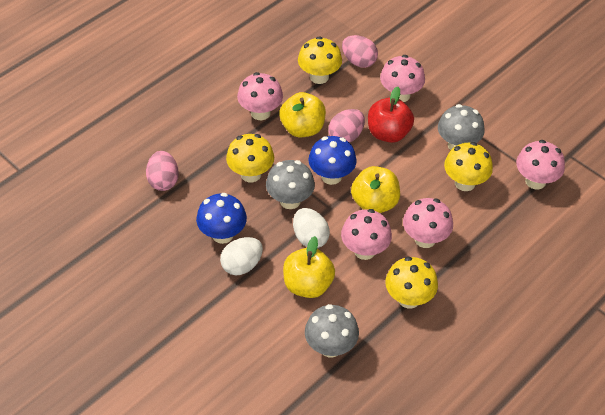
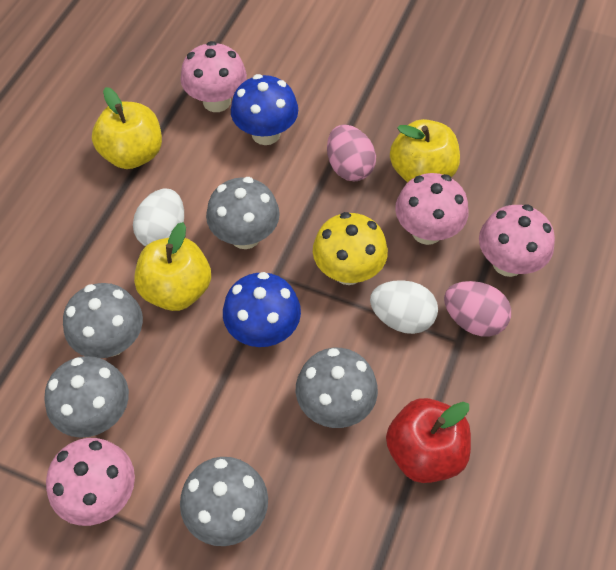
grey mushroom: [266,160,315,209] [305,304,359,357] [438,104,485,150] = 3 -> [44,356,129,438] [63,283,143,358] [180,457,268,546] [206,177,280,249] [296,348,378,428] = 5
pink egg: [146,151,179,191] [328,109,365,143] [342,35,378,68] = 3 -> [327,125,376,181] [444,281,511,337] = 2
pink mushroom: [237,72,283,120] [341,209,392,260] [380,55,425,102] [403,198,453,248] [516,140,565,189] = 5 -> [46,438,135,526] [181,41,247,112] [395,173,468,245] [479,204,555,277] = 4
yellow mushroom: [226,134,274,182] [298,36,342,84] [385,257,438,309] [444,142,493,191] = 4 -> [313,212,388,285] = 1

